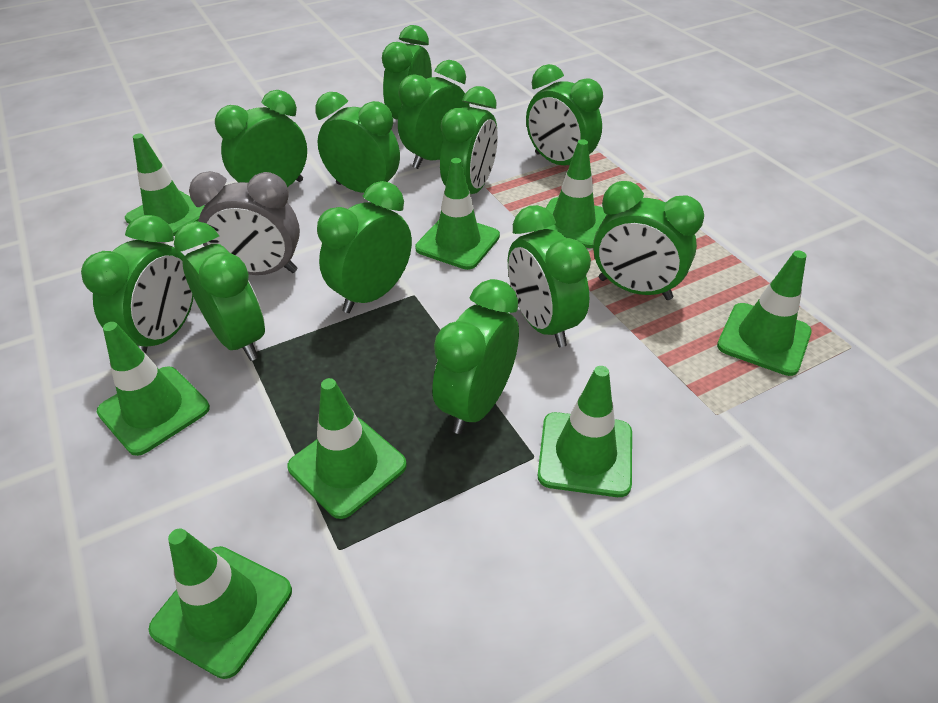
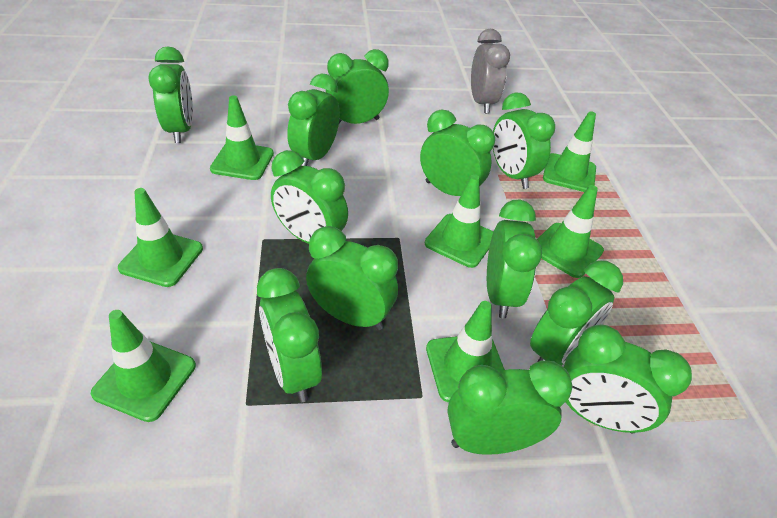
green traffic cone: [97,322,210,456] [125,134,205,237] [148,528,292,679] [287,378,407,519] [415,158,500,270] [534,139,607,248] [537,366,632,497] [717,250,812,376] = 8 -> [91,310,196,422] [118,188,203,287] [210,95,274,180] [425,174,493,268] [426,301,505,402] [537,185,604,278] [543,111,596,192] = 7

